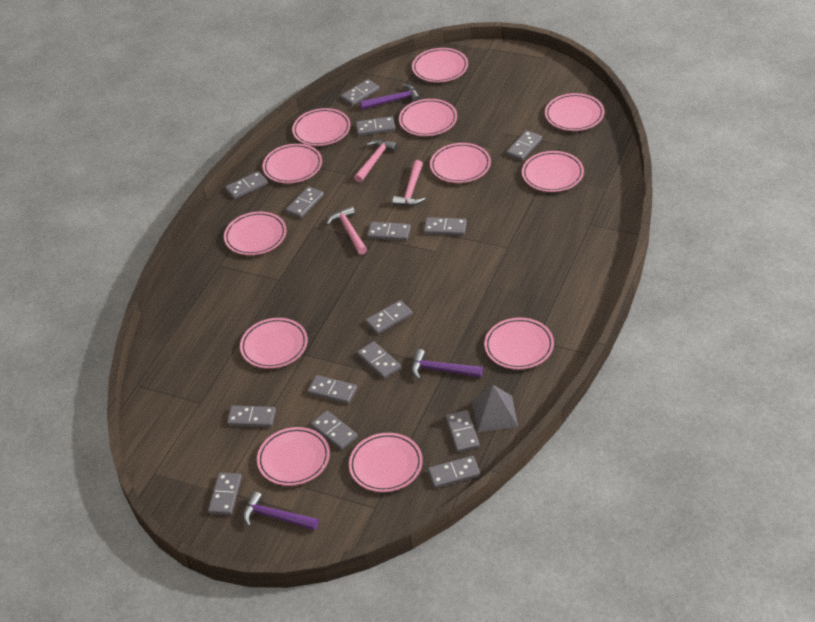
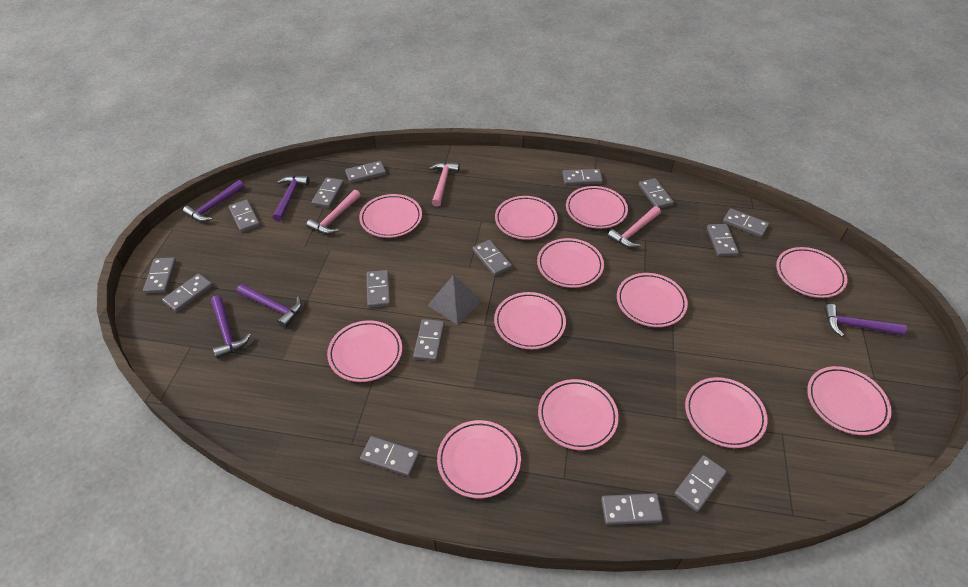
purple hammer: [243,491,318,530] [360,84,421,110] [411,349,483,380] = 3 -> [183,180,244,222] [211,295,251,358] [237,284,302,328] [273,175,310,222] [824,304,907,337] = 5

